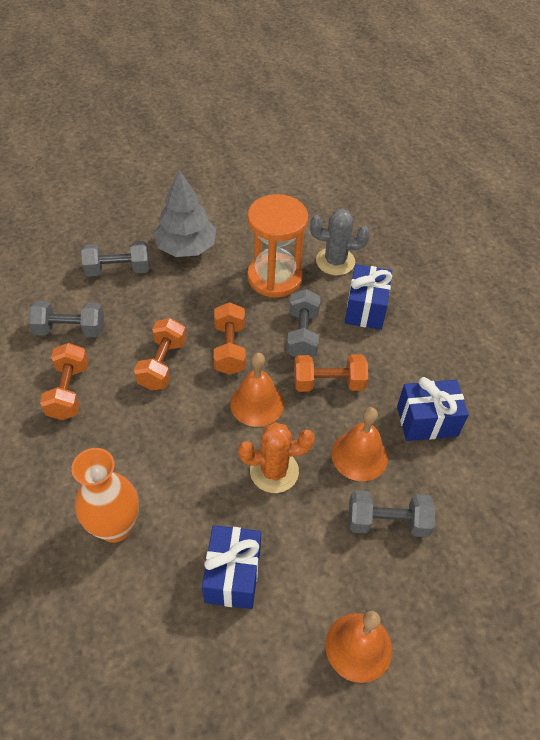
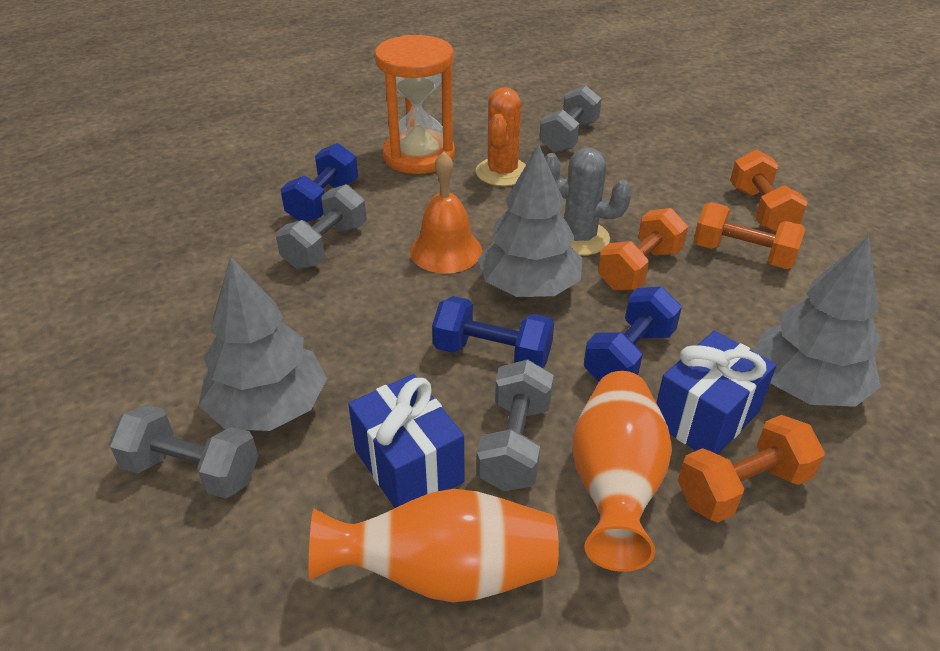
blue dumbbell: none = 0 -> [280,143,358,222] [432,296,554,368] [584,286,682,382] = 3
blue gift: [202,525,261,609] [345,264,392,330] [397,377,469,441] = 3 -> [348,374,465,508] [657,331,776,454] = 2
grey tree: [153,170,216,257] = 1 -> [199,256,327,431] [478,144,582,297] [753,236,881,407] = 3
orange bell: [230,353,284,427] [325,611,392,683] [331,407,388,481] = 3 -> [410,151,482,274] = 1
orange vase: [71,448,139,543] = 1 -> [309,489,559,603] [572,371,672,572] = 2

